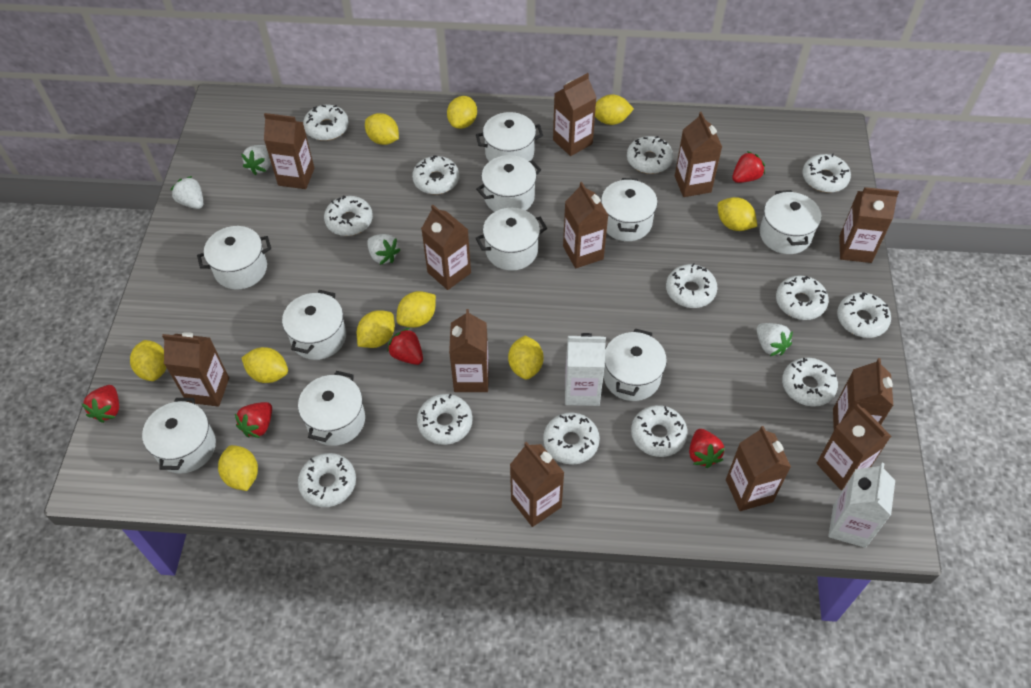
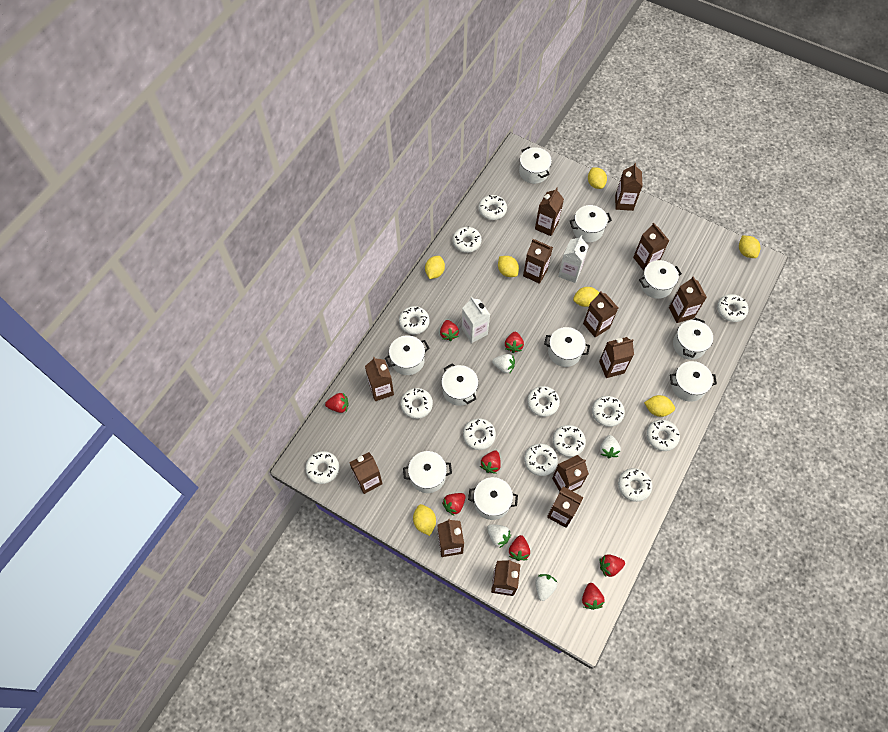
brown carton: [162,332,229,407] [264,113,314,189] [421,205,471,290] [449,309,489,392] [510,442,564,527] [553,73,597,156] [563,182,609,268] [675,112,722,197] [726,426,791,511] [817,404,891,490] [833,358,893,430] [839,187,899,263] = 12 -> [349,452,383,494] [365,357,394,401] [438,519,464,557] [491,560,520,596] [523,239,553,284] [535,187,564,236] [547,486,583,528] [552,455,589,491] [583,291,618,337] [599,337,634,378] [615,163,643,211] [633,223,669,271] [669,276,707,323] = 13
red strawberry: [82,385,119,423] [235,402,272,438] [387,328,423,365] [689,429,725,468] [732,151,765,183] = 5 -> [325,393,349,413] [440,320,459,341] [442,493,466,516] [480,450,501,474] [505,332,524,353] [509,535,530,561] [582,583,605,610] [600,554,625,577] = 8
yellow lemon: [130,340,167,381] [218,445,258,491] [242,347,288,383] [357,310,395,348] [365,113,399,145] [397,291,436,328] [447,96,477,129] [508,336,544,380] [595,94,634,125] [718,197,757,231] = 10 -> [413,504,436,536] [425,256,445,279] [498,256,519,277] [573,287,600,307] [588,167,607,189] [644,395,675,417] [739,235,760,258] = 7

